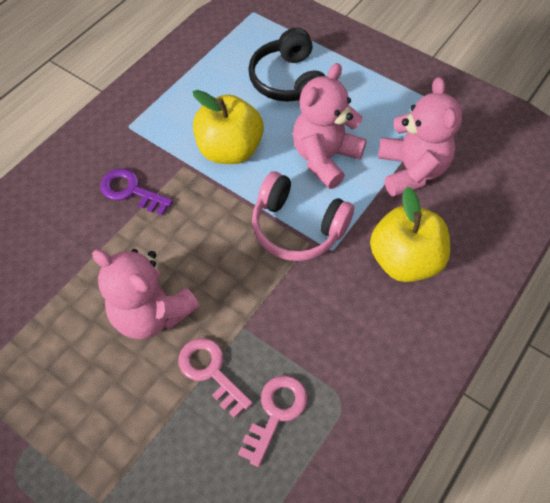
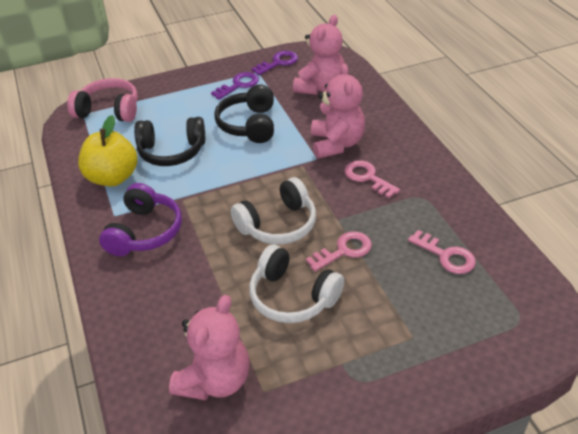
black headphones: [248,28,325,102] = 1 -> [134,117,205,166] [214,84,274,143] = 2
pink key: [178,338,252,418] [238,375,307,467] = 2 -> [306,231,372,272] [344,160,400,198] [408,230,476,274] = 3
purple headphones: none = 0 -> [99,183,182,256] = 1
purple key: [100,168,173,216] = 1 -> [211,72,259,100] [251,51,298,75] = 2
white headphones: none = 0 -> [231,177,316,245] [249,245,344,323] = 2
yellow apple: [193,90,264,164] [370,186,450,282] = 2 -> [78,115,138,187] = 1

